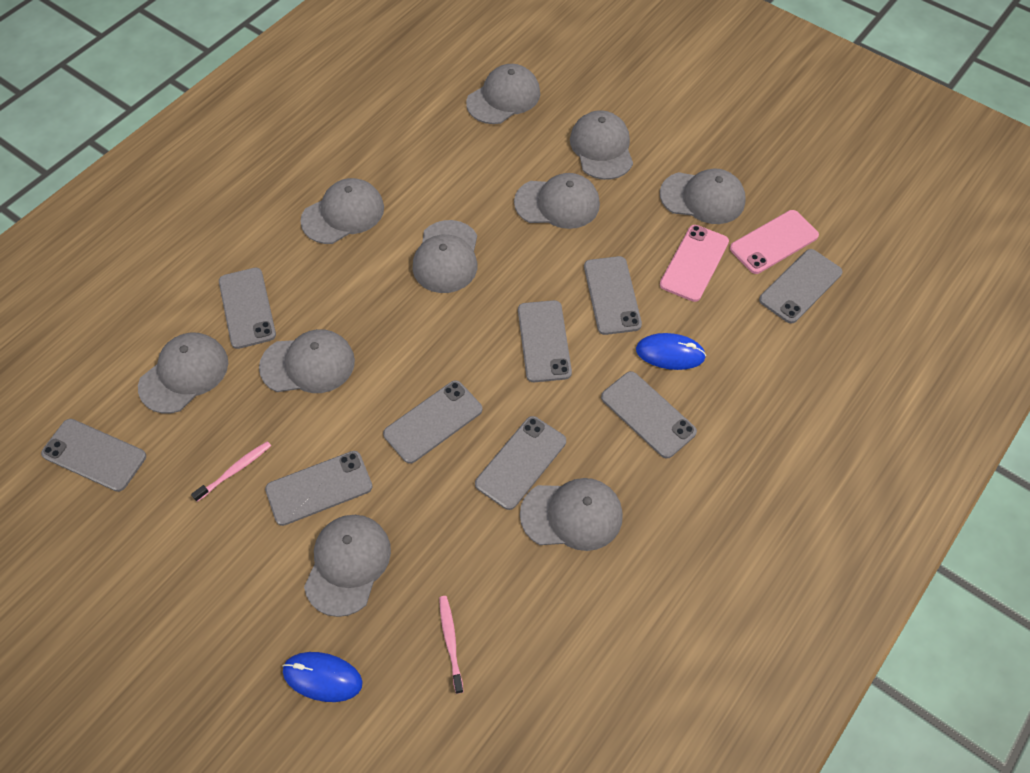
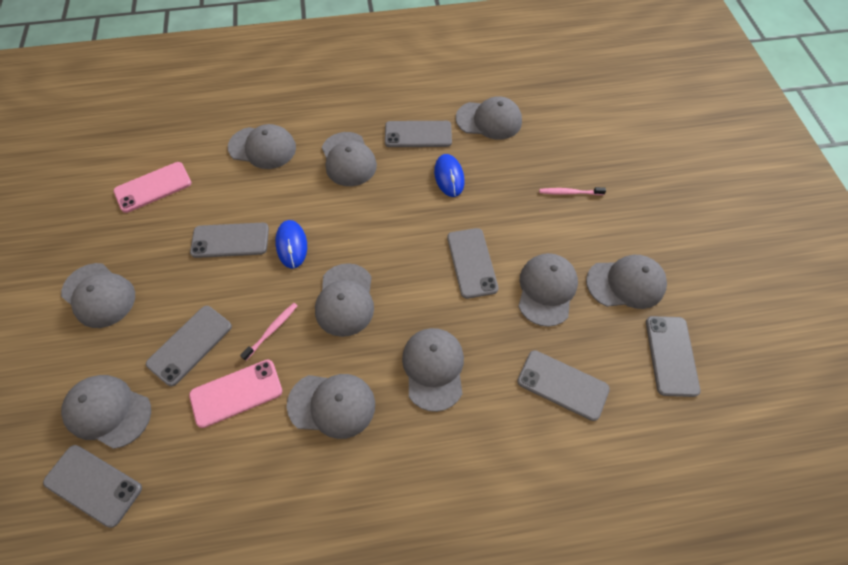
grey phone: [41,419,146,492] [219,268,276,349] [265,451,373,526] [383,380,483,464] [475,416,566,510] [518,300,572,382] [584,256,642,335] [601,371,697,459] [759,249,843,324] = 9 -> [43,445,142,528] [146,306,232,386] [190,223,269,258] [385,121,452,147] [447,228,499,299] [517,350,610,421] [646,316,701,397] = 7

